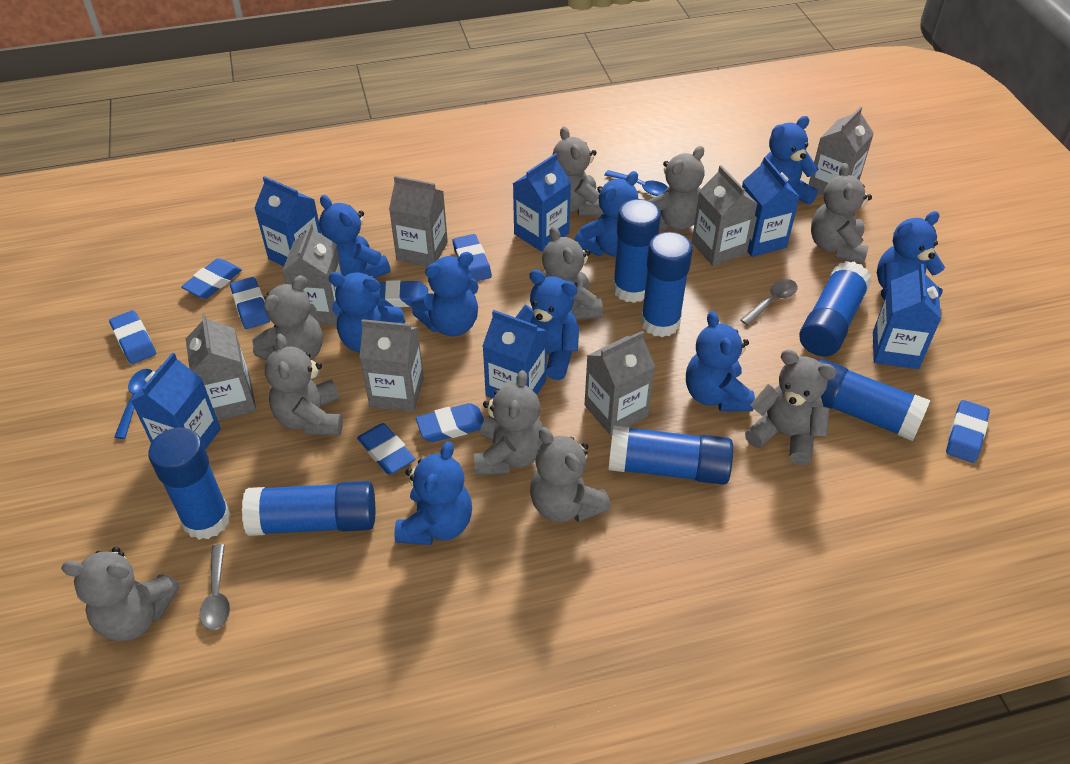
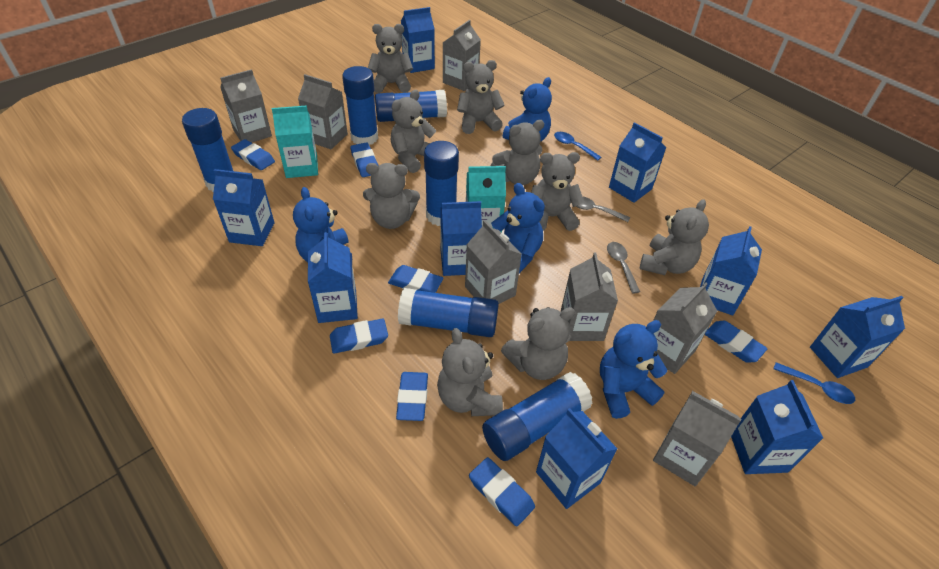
blue carton: [131,353,221,450] [254,176,321,266] [483,310,547,399] [513,153,571,252] [742,157,800,257] [873,264,941,369] = 6 -> [213,169,275,246] [308,232,358,323] [401,7,435,73] [441,201,482,276] [536,408,617,509] [609,122,666,203] [700,226,762,315] [731,380,824,474] [810,296,905,378] = 9
blue eraser: [109,310,156,364] [181,258,242,299] [230,277,270,329] [357,423,415,475] [377,280,428,307] [416,403,484,442] [453,234,492,281] [946,400,990,463] = 8 -> [231,139,275,170] [330,318,388,354] [350,142,378,177] [388,265,443,293] [396,372,428,421] [469,457,535,526] [705,321,768,363] = 7
blue glue stick: [148,428,231,540] [242,481,375,536] [609,425,733,485] [613,199,661,303] [641,232,693,337] [799,261,872,356] [818,359,930,441] = 7 -> [182,108,233,192] [342,66,378,145] [375,90,447,122] [398,288,499,337] [424,141,459,226] [482,372,593,461] = 6
blue teddy bear: [319,195,391,278] [328,272,405,353] [394,441,472,545] [411,252,479,336] [515,270,579,380] [575,171,638,257] [686,311,755,411] [761,116,819,205] [877,211,945,300] = 9 -> [293,187,352,262] [491,183,545,273] [503,77,552,141] [600,320,667,419] = 4
grey teddy bear: [61,547,179,641] [252,275,323,360] [265,334,343,435] [474,370,543,475] [530,427,611,522] [542,226,603,320] [553,126,603,216] [648,146,705,230] [745,349,837,465] [811,163,872,263] = 10 -> [363,163,420,229] [368,24,413,93] [391,90,436,173] [437,328,503,416] [457,60,505,134] [491,120,544,185] [501,307,575,380] [531,152,585,231] [640,199,709,275] = 9
turquoise carton: none = 0 -> [272,105,318,178] [466,166,506,233] = 2

